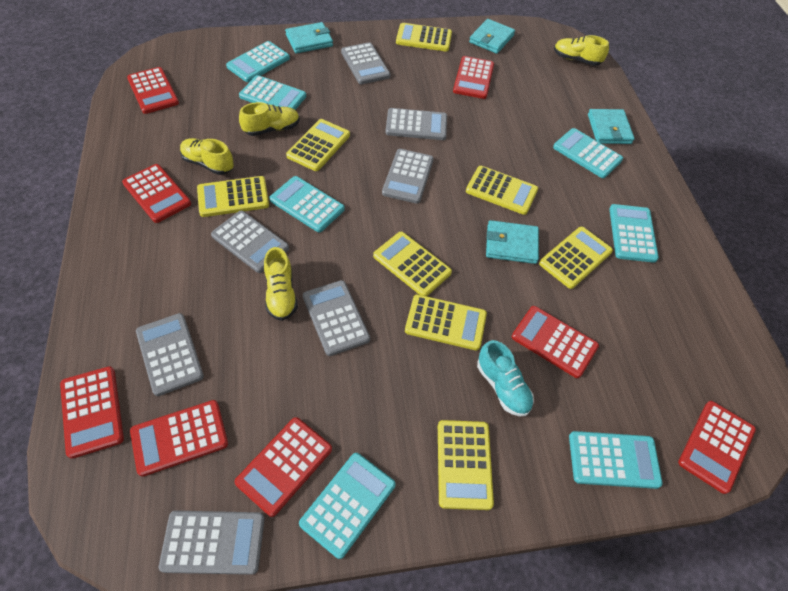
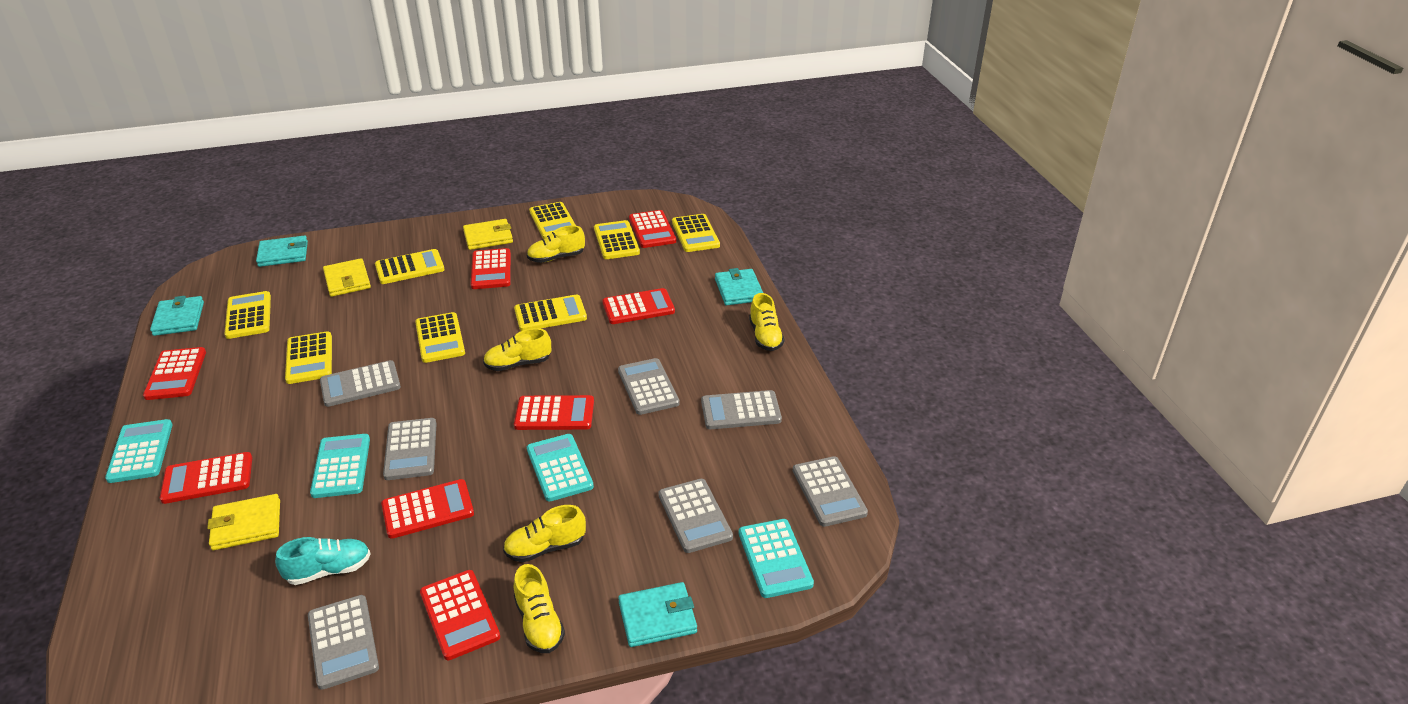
turquoise calculator: [226,41,290,82] [239,75,306,110] [269,176,345,233] [299,453,396,559] [553,128,623,178] [569,431,663,489] [609,204,659,263] = 7 -> [105,419,173,483] [310,434,370,498] [527,434,594,502] [739,519,814,598] = 4
yellow shoe: [180,138,234,175] [239,102,300,136] [264,247,298,321] [554,35,609,66] = 4 -> [483,328,551,371] [503,505,586,562] [514,564,565,653] [527,225,585,263] [749,293,784,351] = 5
yellow wallet: none = 0 -> [207,494,280,550] [323,258,371,297] [463,219,513,250] = 3

